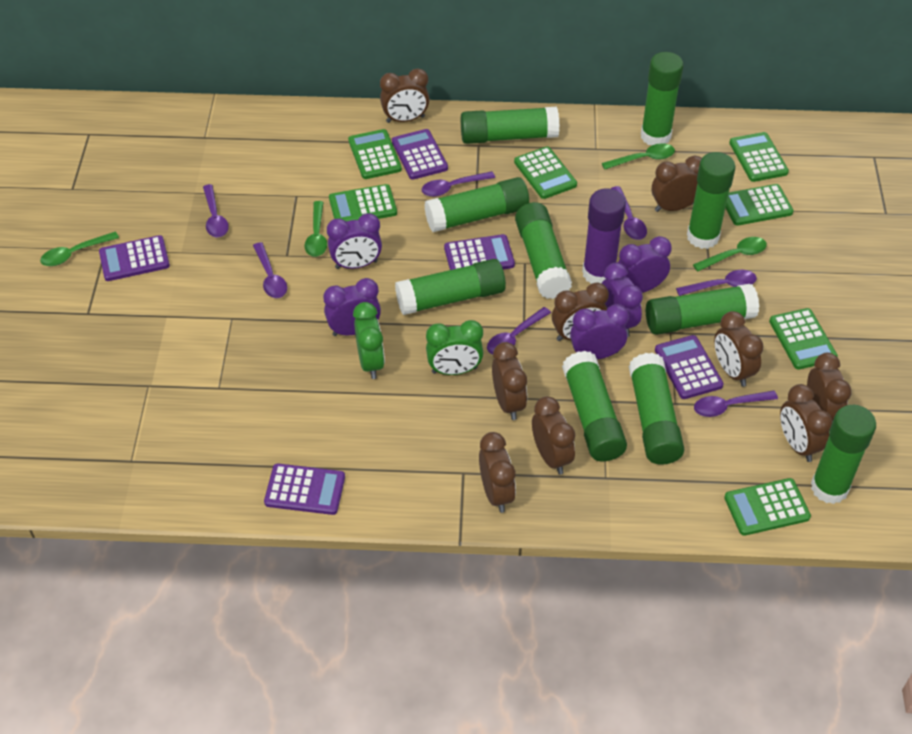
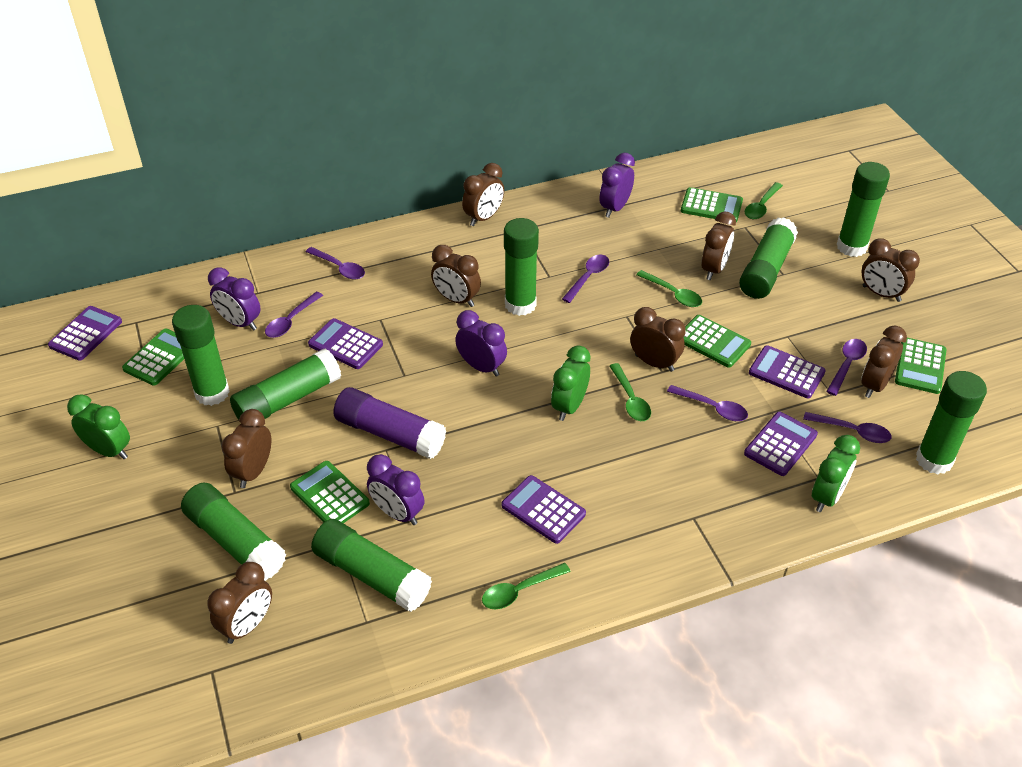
brown clock: [380,68,429,123] [479,432,516,513] [492,342,527,420] [532,396,575,475] [552,283,609,341] [652,156,702,212] [714,311,764,387] [780,384,832,462] [807,353,852,422] = 9 -> [207,562,272,644] [221,409,271,488] [431,245,481,307] [462,163,504,226] [630,307,685,372] [701,211,736,280] [861,326,907,398] [862,238,920,302] = 8
green calculator: [329,184,397,222] [348,129,402,179] [514,146,577,199] [724,478,811,536] [725,184,794,226] [729,132,789,182] [769,308,838,370] = 7 -> [122,329,184,386] [290,461,370,523] [681,187,743,222] [683,315,751,368] [895,338,947,394] = 5
green clock: [353,302,385,379] [426,320,483,375] = 2 -> [67,394,130,459] [551,345,590,421] [812,435,860,512] = 3
green glue stick: [395,259,506,315] [424,177,529,232] [461,107,559,144] [515,202,572,299] [562,351,627,462] [629,353,684,465] [641,52,684,145] [646,284,759,335] [687,152,736,249] [811,405,876,504] = 10 -> [172,305,230,406] [181,483,286,581] [230,348,341,420] [311,519,432,612] [504,218,539,316] [739,217,798,299] [836,162,890,257] [916,371,987,474] = 8
purple clock: [323,278,381,336] [327,213,382,269] [570,304,629,359] [602,263,643,337] [618,236,672,293] = 5 -> [208,268,261,331] [367,454,424,525] [455,310,507,377] [600,153,635,218] = 4
purple spoon: [203,184,229,237] [253,242,287,298] [421,171,495,197] [487,307,551,355] [611,186,647,240] [676,270,757,296] [694,390,778,417] = 7 -> [265,292,323,338] [306,247,365,280] [562,255,609,303] [667,385,748,421] [803,412,892,443] [826,339,867,396] = 6

